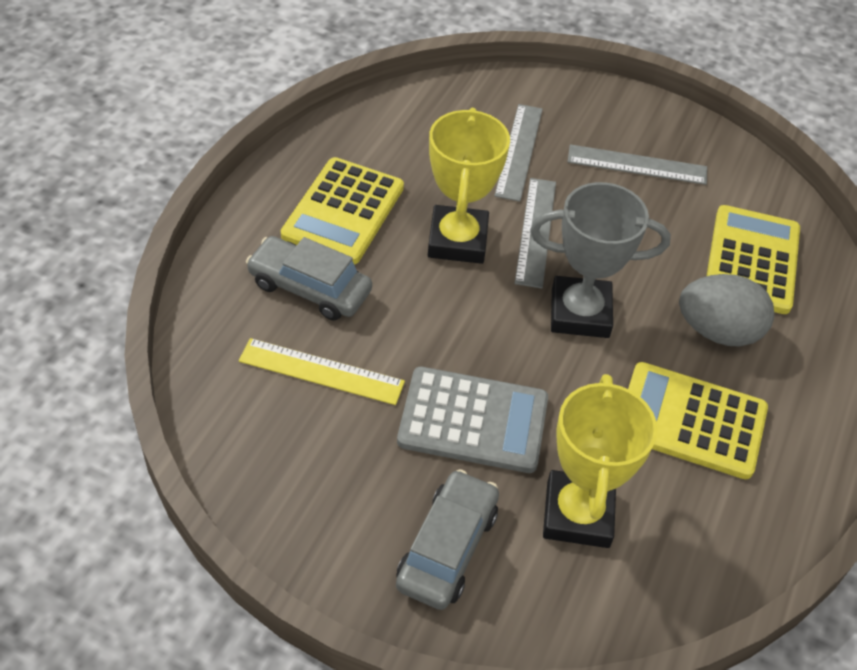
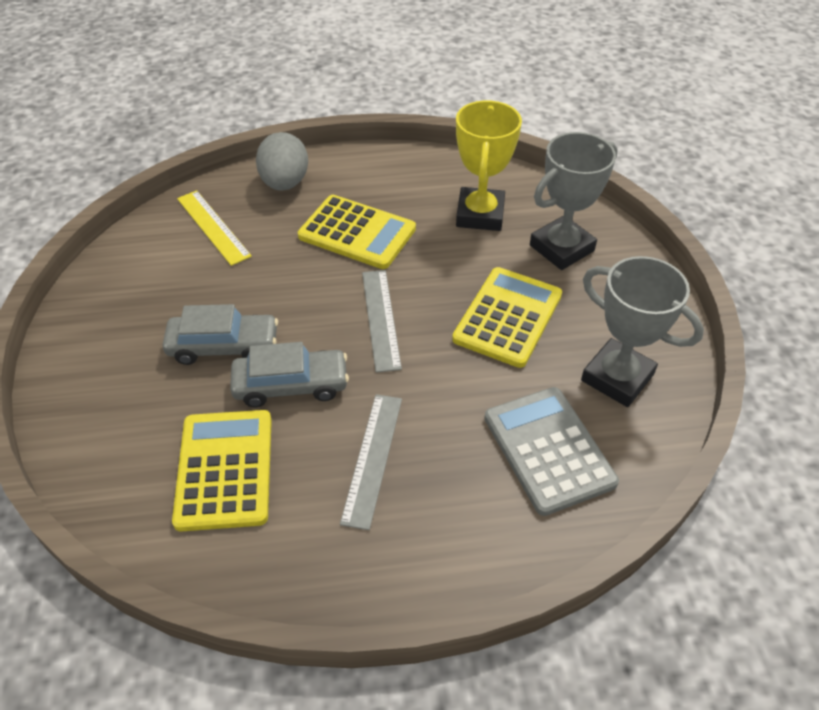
grey ruler: [494,104,543,202] [514,178,556,288] [567,144,707,185] = 3 -> [340,394,402,530] [362,270,402,373] = 2
grey trophy: [530,182,671,338] = 1 -> [530,132,618,270] [581,256,704,407] = 2
yellow trophy: [428,108,510,264] [543,374,658,548] = 2 -> [456,100,522,231] = 1

